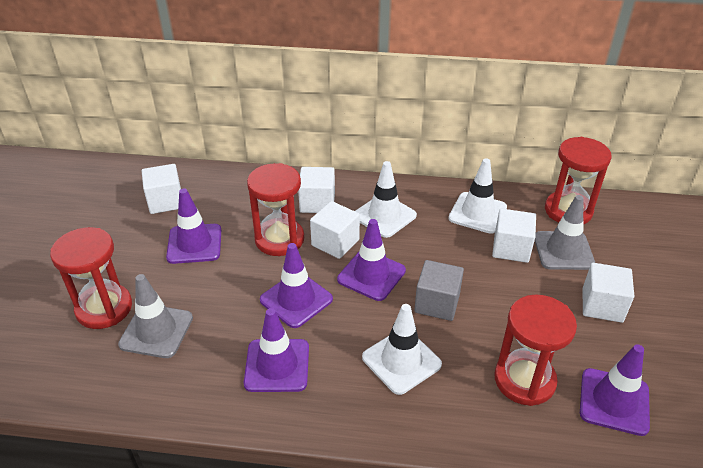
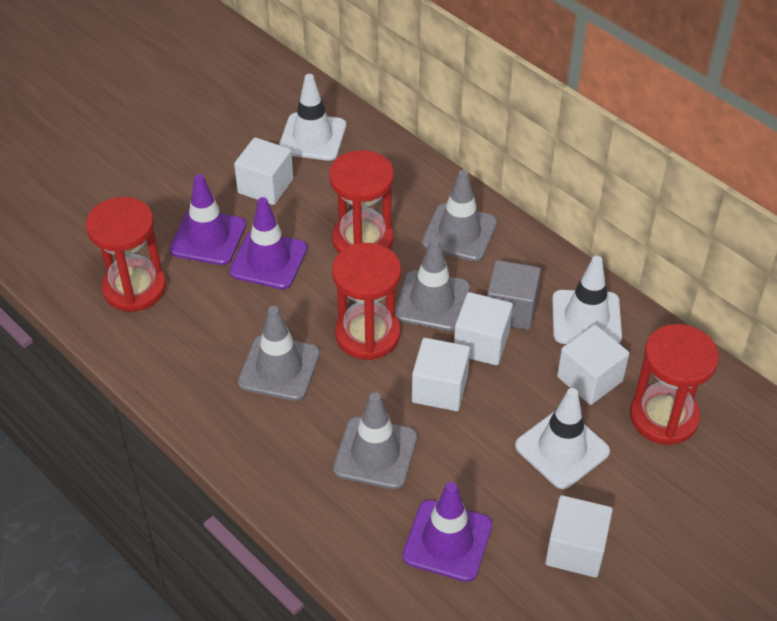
grey traffic cone: [118,274,193,358] [535,195,595,270] = 2 -> [238,306,320,401] [333,393,417,489] [395,238,470,331] [422,169,497,261] = 4
purple traffic cone: [166,188,221,264] [244,308,309,392] [260,243,333,328] [337,219,406,301] [580,344,650,436] = 5 -> [170,174,246,265] [229,197,307,289] [402,482,492,582] = 3

